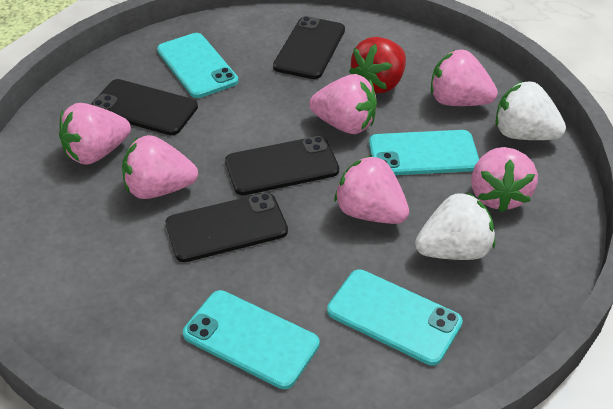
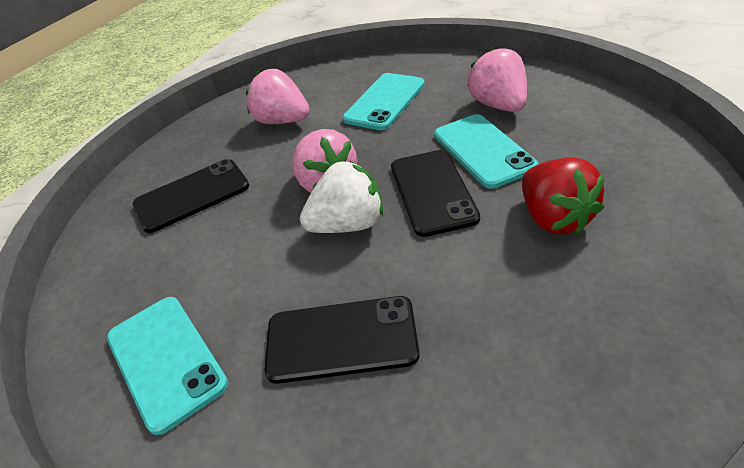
black phone: [90,79,198,135] [166,193,288,262] [225,136,339,195] [273,16,345,79] = 4 -> [133,159,249,233] [265,296,420,384] [391,150,480,237] = 3
pink strawberry: [59,103,131,165] [122,135,198,199] [309,74,377,134] [335,155,409,224] [431,50,498,106] [471,147,538,213] = 6 -> [246,69,310,124] [292,129,357,193] [467,47,527,112] = 3
turquoise phone: [157,33,238,98] [183,290,320,389] [327,269,463,366] [369,130,479,175] = 4 -> [107,297,228,435] [342,73,425,130] [434,114,538,189] = 3
white strawberry: [415,192,495,260] [496,81,566,140] = 2 -> [300,161,383,233] = 1

